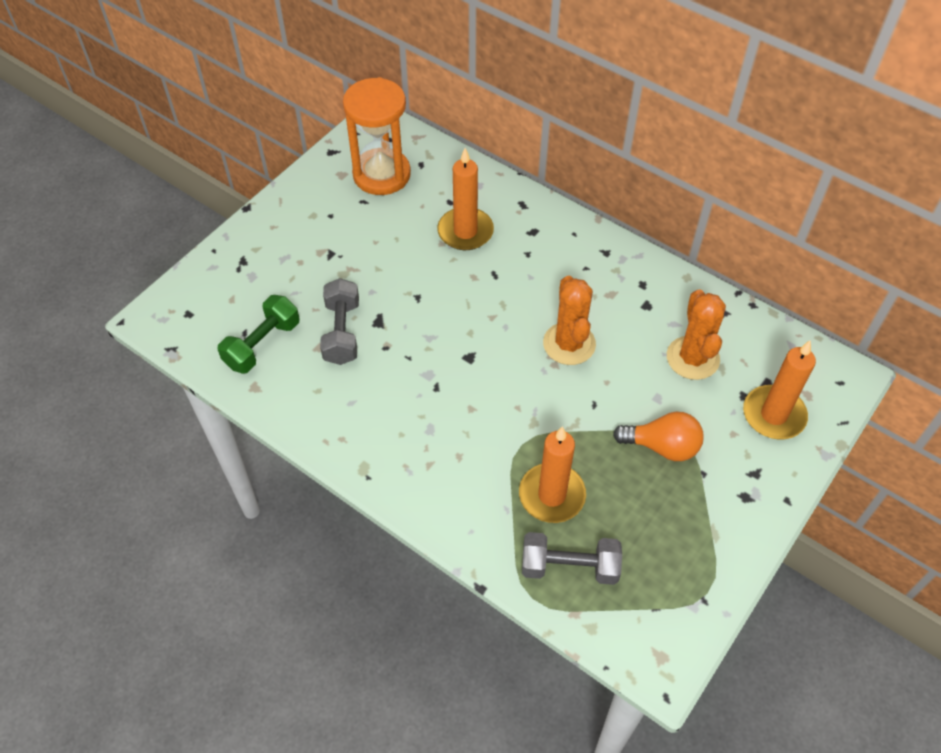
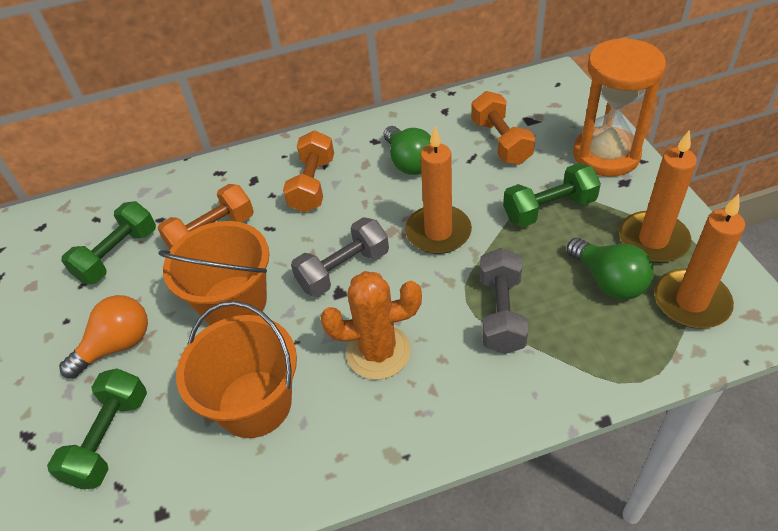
green dumbbell: [218,295,300,374] = 1 -> [47,368,147,489] [61,201,156,284] [503,163,601,227] = 3
green light bulb: none = 0 -> [384,126,431,175] [567,238,654,300] = 2
orange bucket: none = 0 -> [158,221,270,325] [176,301,297,438] = 2
orange cactus: [543,276,596,365] [667,290,726,380] = 2 -> [320,271,422,380] = 1
orange dumbbell: none = 0 -> [157,184,254,249] [283,130,334,213] [471,91,535,165] = 3

